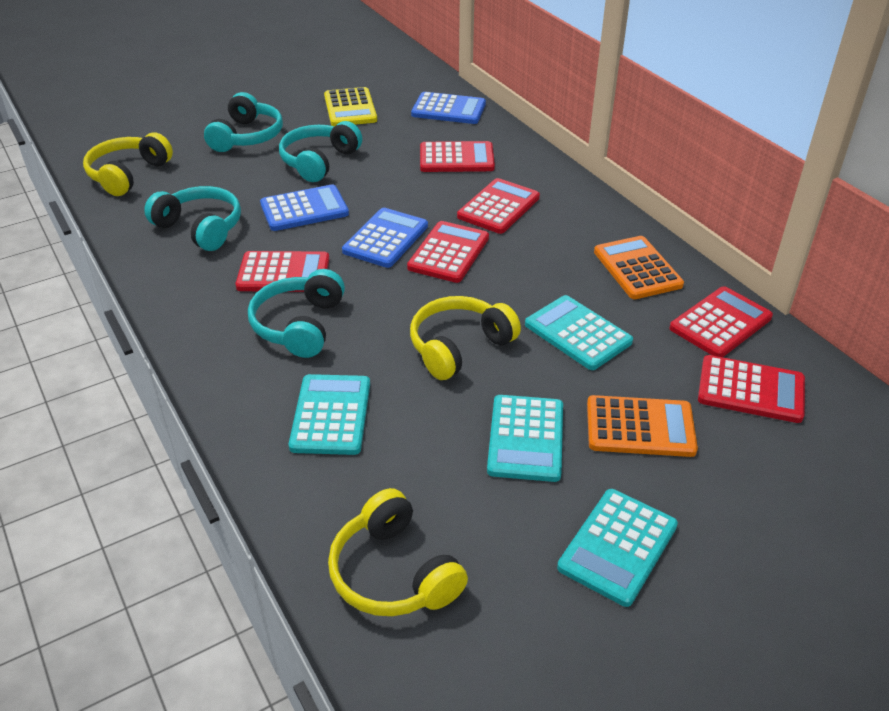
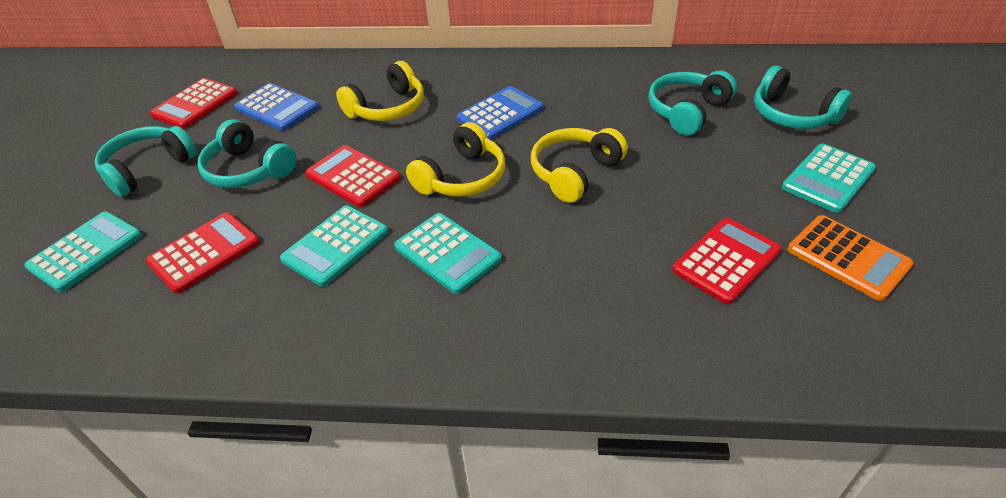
blue calculator: [260,184,349,231] [342,208,428,268] [411,92,486,124] = 3 -> [234,83,319,131] [457,86,544,140] = 2
orange calculator: [587,395,698,457] [594,236,684,299] = 2 -> [788,215,914,301] = 1
red calculator: [235,251,329,292] [407,221,489,283] [420,141,495,172] [457,178,540,234] [669,286,773,357] [698,355,805,423] = 6 -> [146,212,260,294] [150,78,237,129] [305,145,401,207] [672,218,781,304] = 4
yellow calculator: [324,87,377,126] = 1 -> none = 0

